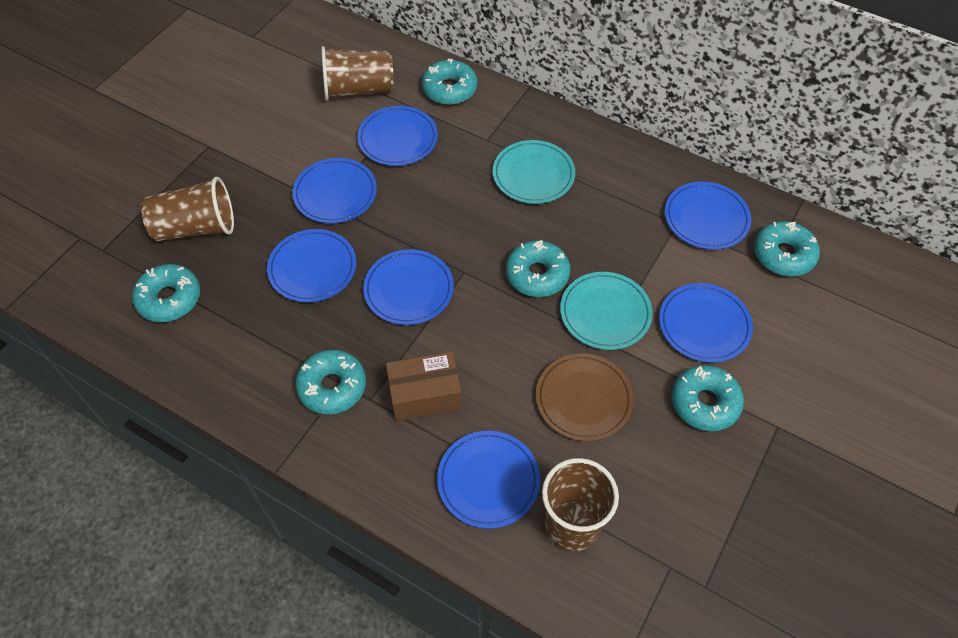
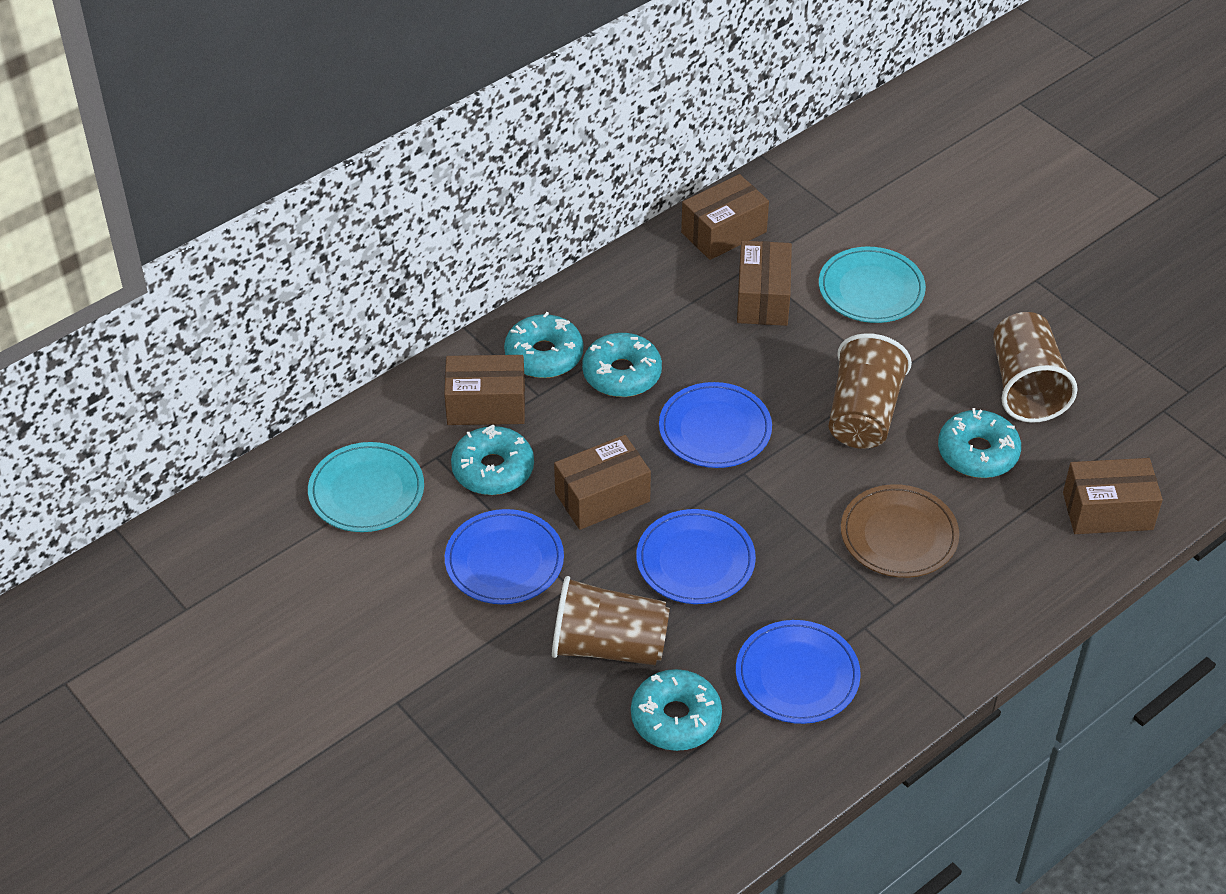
blue plate: [267,229,356,302] [292,158,377,223] [357,106,438,166] [363,249,454,325] [437,431,540,529] [659,283,753,363] [665,181,751,250] = 7 -> [445,509,564,604] [636,509,756,604] [659,382,772,468] [736,620,861,724] = 4
brown box: [386,352,462,421] = 1 -> [444,355,525,425] [554,435,651,530] [681,174,769,260] [737,241,792,326] [1063,458,1163,534] = 5
turquoise donut: [132,264,200,322] [295,350,366,414] [422,58,477,105] [506,240,570,297] [672,365,744,431] [754,221,820,276] = 6 -> [451,425,534,495] [504,312,583,378] [582,333,662,397] [631,669,722,751] [938,408,1021,478] = 5

